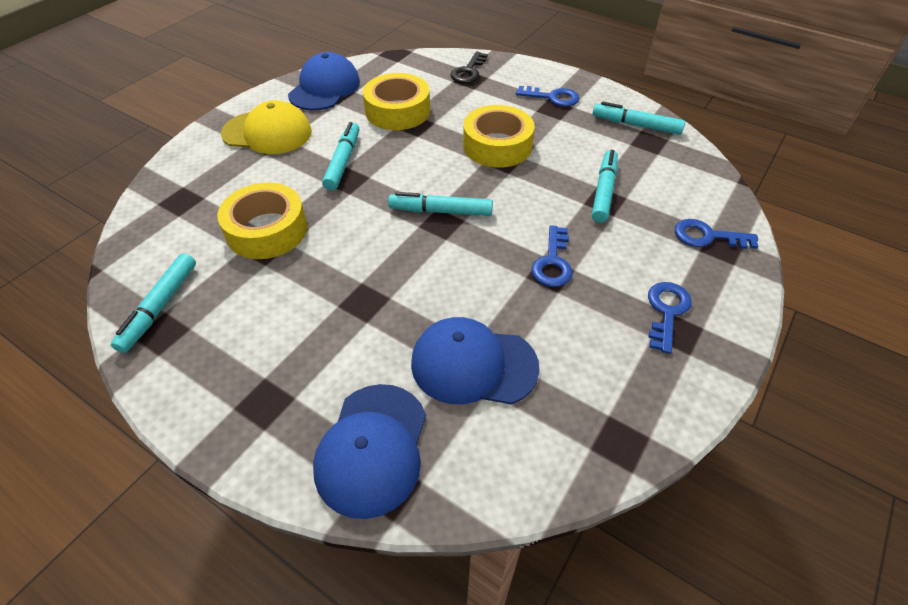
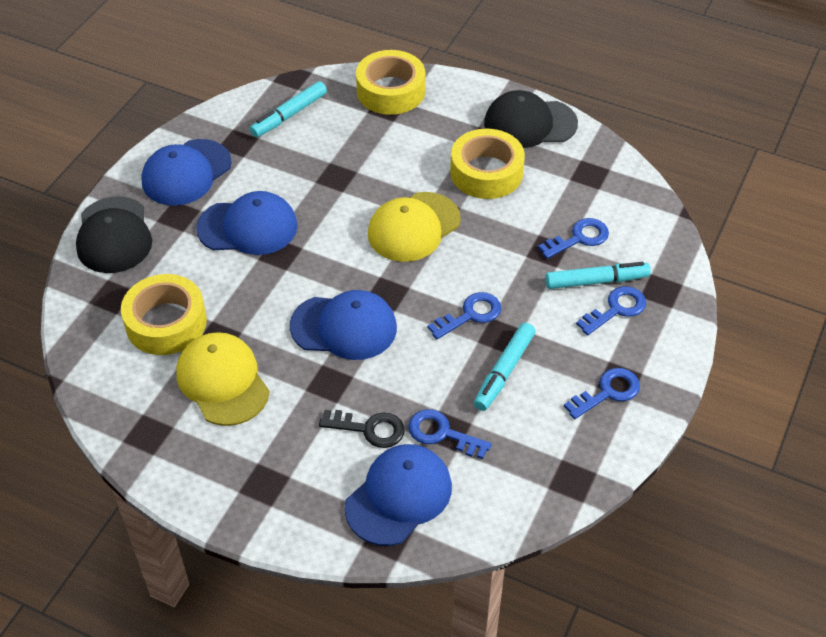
black cap: none = 0 -> [76,196,152,273] [484,90,578,148] = 2
blue cap: [288,52,360,110] [313,384,426,519] [411,317,540,404] = 3 -> [141,139,232,206] [196,191,298,255] [290,290,397,360] [345,444,452,546] = 4
blue key: [516,86,579,107] [531,225,572,287] [648,282,692,354] [674,219,759,249] = 4 -> [408,409,492,459] [427,292,501,339] [538,218,609,259] [564,368,640,419] [576,286,646,335] = 5
turquoise marker: [111,253,196,353] [322,122,359,191] [388,192,493,216] [592,102,685,135] [592,150,618,223] = 5 -> [250,81,327,137] [474,323,535,411] [545,262,651,289] = 3
yellow cap: [221,100,312,154] = 1 -> [176,332,270,426] [368,192,461,262] = 2

